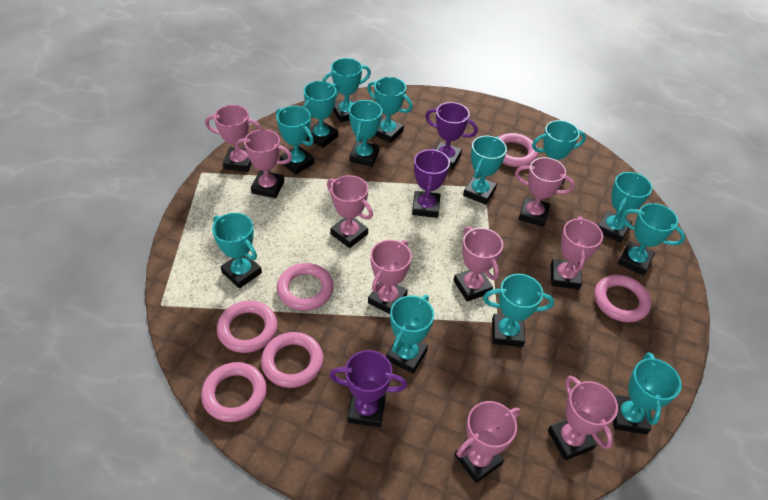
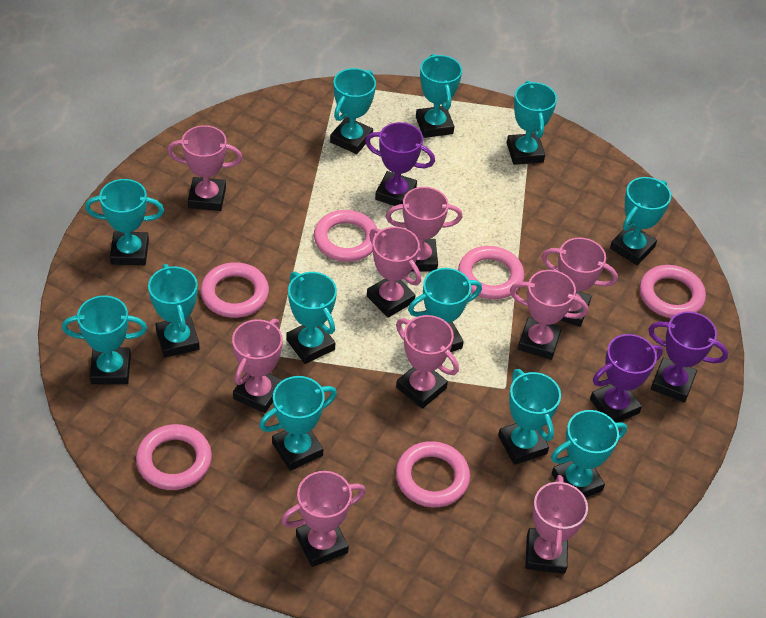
turquoise trophy: [212,213,262,288] [276,106,314,175] [303,81,339,148] [322,58,371,122] [349,100,382,167] [367,77,413,143] [386,295,434,374] [463,136,507,205] [483,274,554,347] [532,120,586,184] [598,172,652,243] [613,352,682,434] [618,203,686,276] = 13 -> [62,295,147,384] [85,179,164,265] [148,264,200,358] [259,376,337,471] [286,272,337,364] [330,68,376,154] [408,268,482,352] [416,54,462,138] [498,369,561,465] [507,81,557,165] [551,410,627,498] [610,177,671,265] = 12

